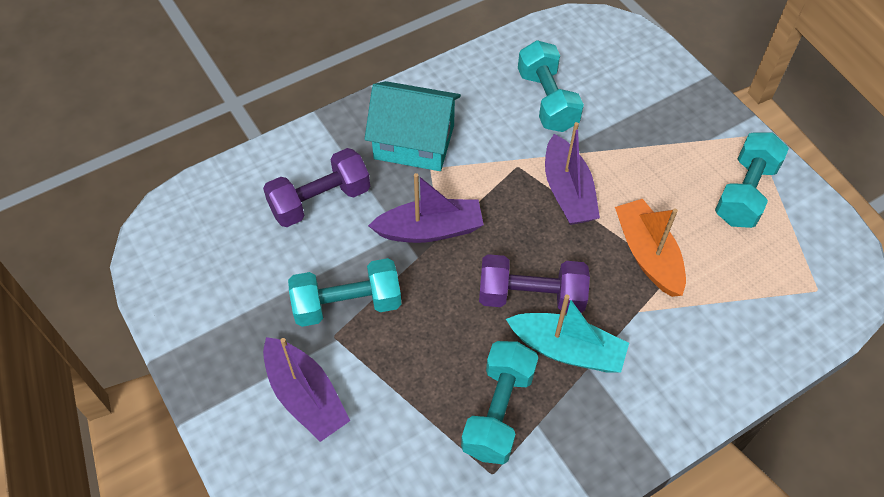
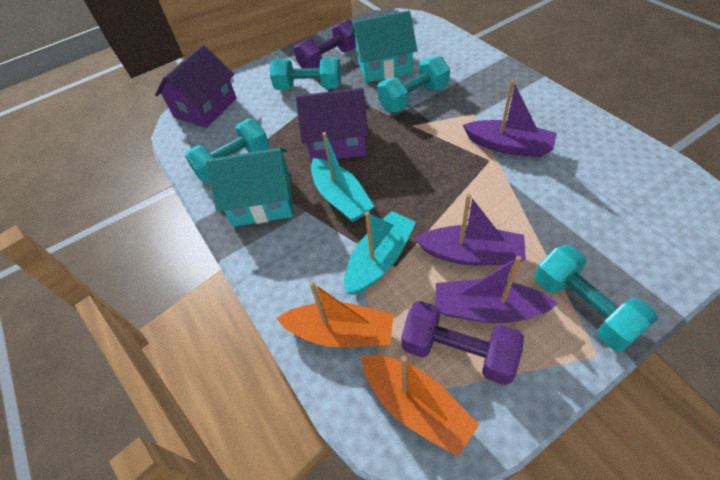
orange boat: [615,199,686,297] = 1 -> [277,282,394,347] [361,355,479,457] = 2
purple house: none = 0 -> [155,45,236,128] [296,88,368,162] = 2
turquoise boat: [506,294,629,373] = 1 -> [311,132,374,222] [344,211,416,295] = 2
turquoise house: [365,81,461,171] = 1 -> [206,148,293,227] [351,10,417,83] = 2

